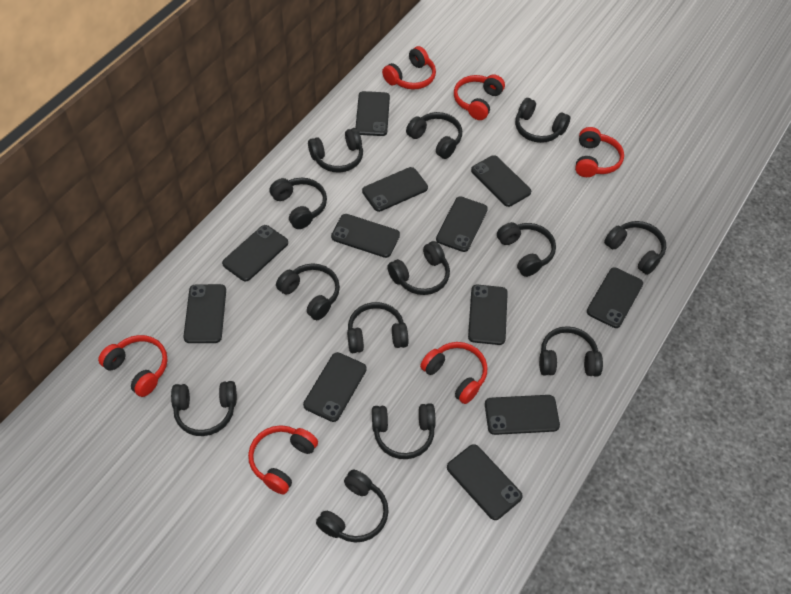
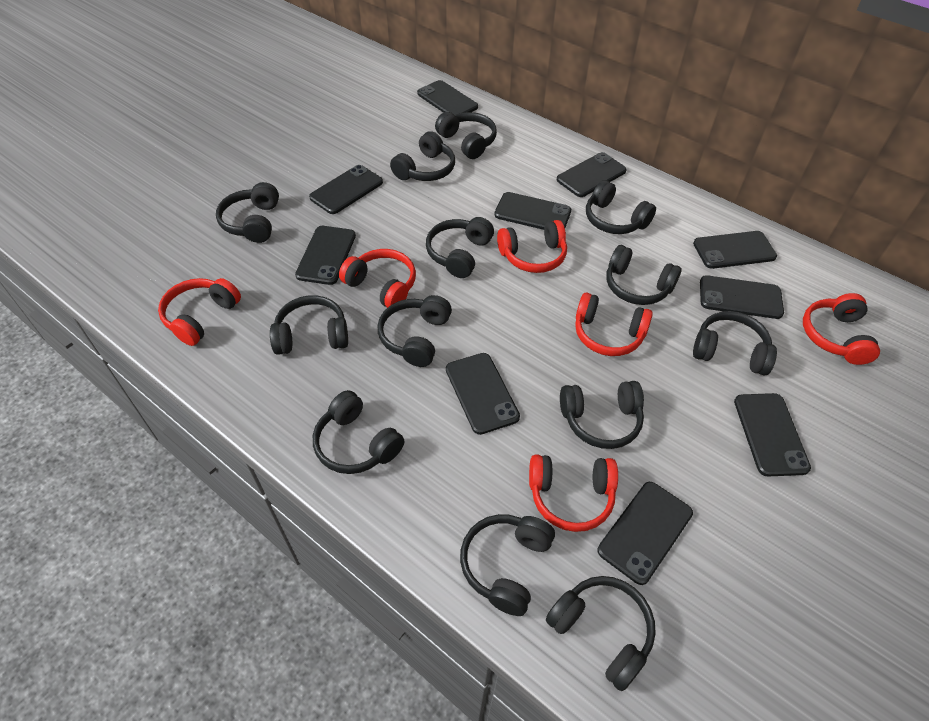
black phone: [183,284,226,343] [222,225,288,281] [303,352,367,422] [331,214,400,258] [355,91,390,136] [362,167,428,212] [436,196,488,252] [447,444,523,520] [468,285,508,345] [471,155,531,207] [485,395,560,435] [587,267,643,328] = 12 -> [295,226,356,285] [309,165,383,214] [417,80,478,115] [446,353,520,435] [494,192,571,230] [557,152,627,197] [598,482,693,585] [693,231,777,269] [700,275,784,319] [734,393,811,477] = 10

